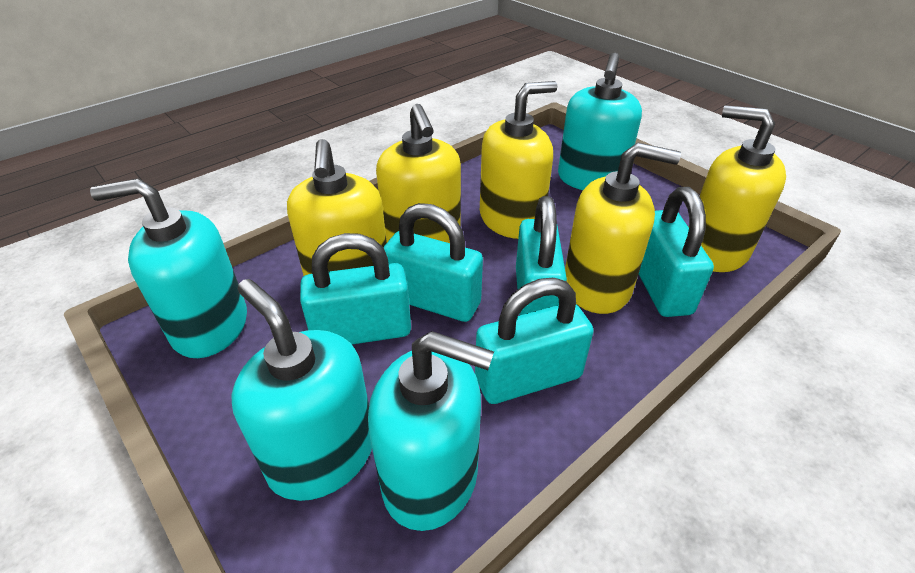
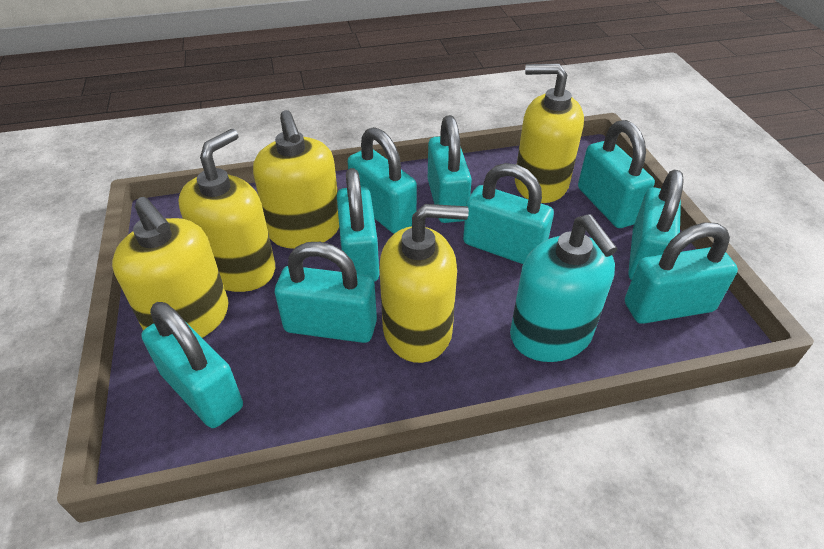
turquoise padlock: [300,233,411,344] [384,203,483,322] [475,278,594,404] [516,196,567,316] [639,187,714,317] = 5 -> [141,302,243,428] [275,242,377,343] [337,168,379,282] [347,127,417,233] [428,115,472,223] [463,163,554,264] [578,120,655,228] [625,222,738,324] [628,170,683,280] = 9
turquoise soap dispenser: [90,178,247,358] [231,279,372,501] [368,331,494,531] [558,53,642,190] = 4 -> [510,214,617,362] = 1

